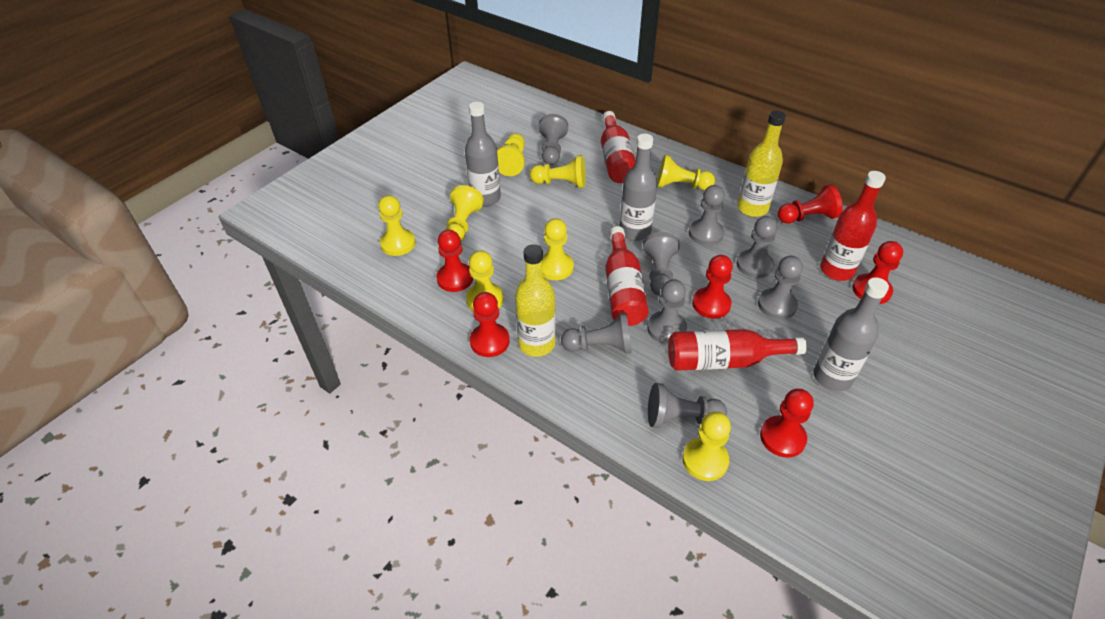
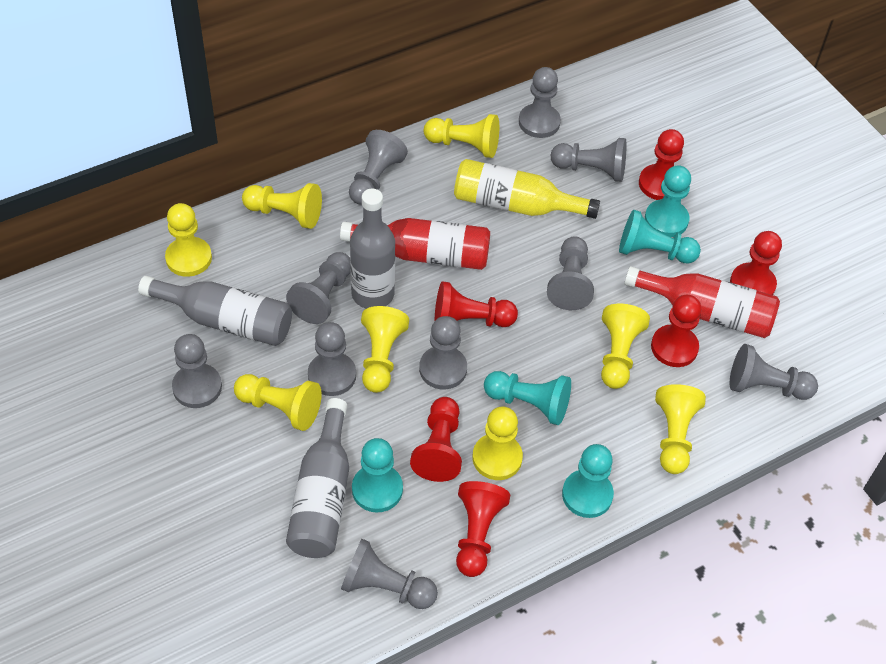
grey pawn: [538,114,568,165] [561,313,632,354] [643,232,680,296] [647,279,687,344] [648,383,727,428] [689,185,725,246] [737,216,778,278] [758,256,803,320] = 8 -> [172,334,222,408] [286,252,350,324] [308,322,356,396] [341,539,438,609] [349,130,408,205] [419,316,467,390] [519,67,561,138] [547,236,594,310] [551,138,626,182] [730,344,818,400] = 10
red bottle: [601,111,636,183] [605,226,649,326] [668,329,807,371] [820,171,886,281] = 4 -> [340,218,490,270] [624,266,780,338] = 2
turquoise pawn: none = 0 -> [352,438,403,513] [484,371,571,425] [562,444,614,518] [619,210,701,263] [645,165,691,237] = 5
yellow bottle: [515,244,556,357] [738,111,786,217] = 2 -> [454,159,600,219] = 1

